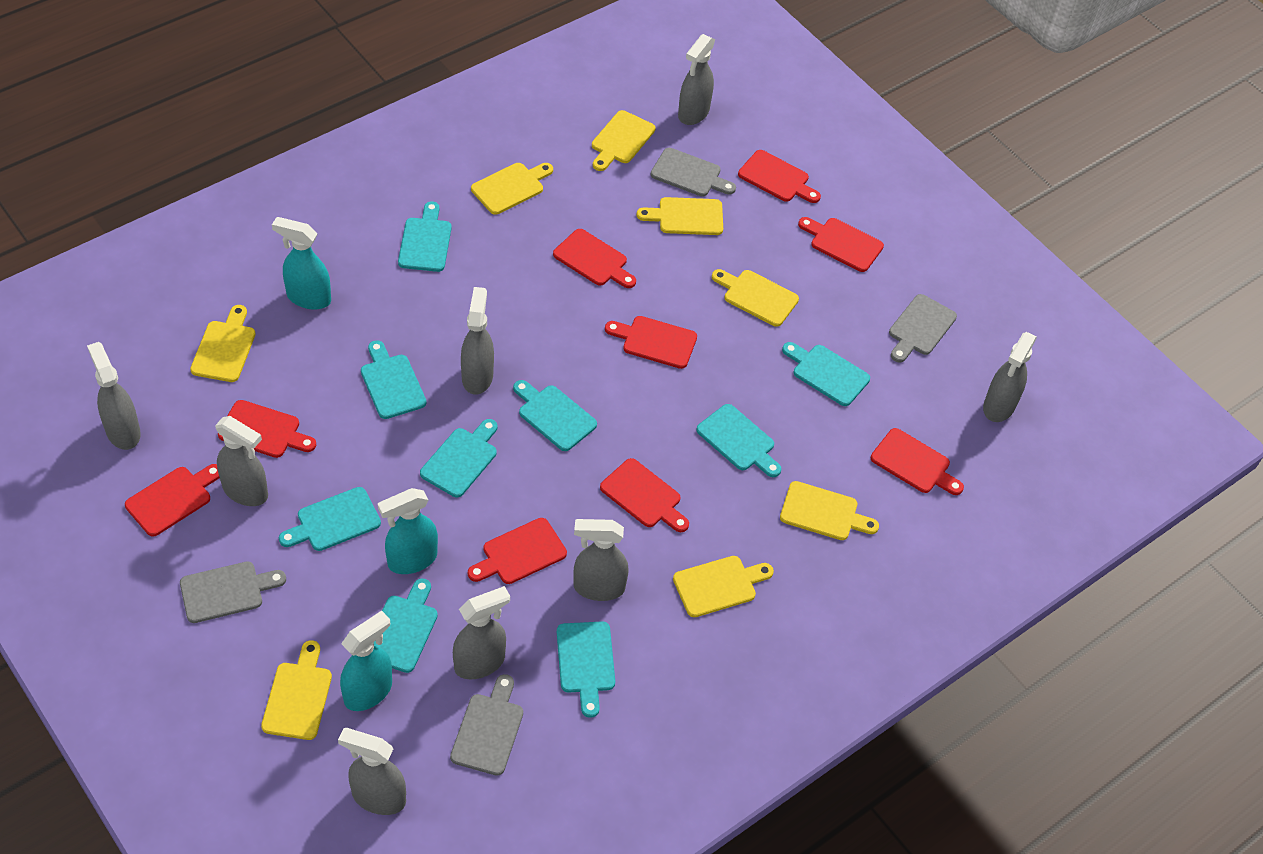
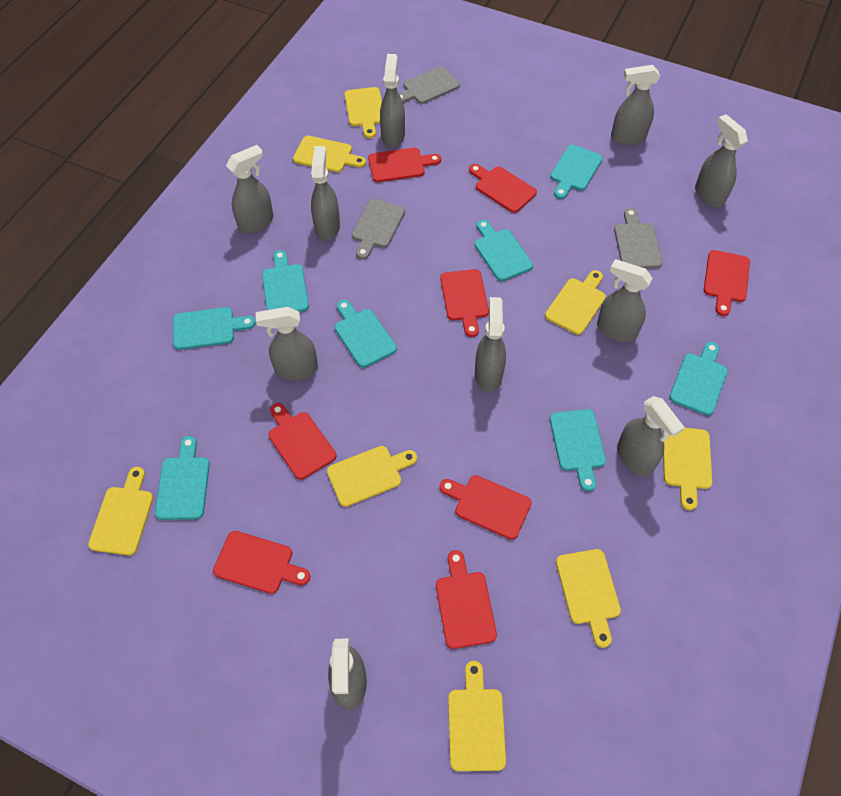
grey cutting board: [180,562,286,623] [450,674,523,776] [651,148,736,196] [889,294,957,362] = 4 -> [352,199,405,259] [399,66,460,104] [614,208,663,269] = 3
grey spray bottle: [87,342,141,450] [215,416,268,506] [338,728,406,815] [453,586,510,680] [461,287,494,395] [574,519,629,601] [678,34,715,125] [983,332,1037,422] = 8 -> [226,145,273,233] [256,307,318,380] [311,146,340,241] [328,638,367,711] [380,54,405,148] [475,297,506,392] [597,259,653,342] [611,65,660,145] [617,396,685,476] [695,114,748,207] = 10
red cutting board: [125,464,220,537] [218,400,316,458] [468,518,567,584] [553,229,636,288] [600,458,689,532] [605,316,697,369] [738,150,821,203] [798,217,884,272] [871,428,964,495] = 9 -> [213,531,310,594] [268,403,336,480] [368,148,441,182] [436,550,497,649] [440,269,489,337] [440,475,531,540] [469,164,537,213] [704,250,750,316] = 8
turquoise cutting board: [279,487,381,551] [361,340,426,419] [374,578,438,673] [398,201,452,272] [420,419,497,498] [513,380,597,451] [557,621,615,718] [697,404,781,477] [782,342,870,406] = 9 -> [155,436,210,520] [173,307,255,350] [262,250,309,312] [335,300,397,368] [475,220,533,281] [550,145,603,199] [550,409,606,491] [669,342,728,416] = 8
turquoise spray bottle: [272,217,331,310] [340,611,392,711] [378,488,438,574] = 3 -> none = 0

